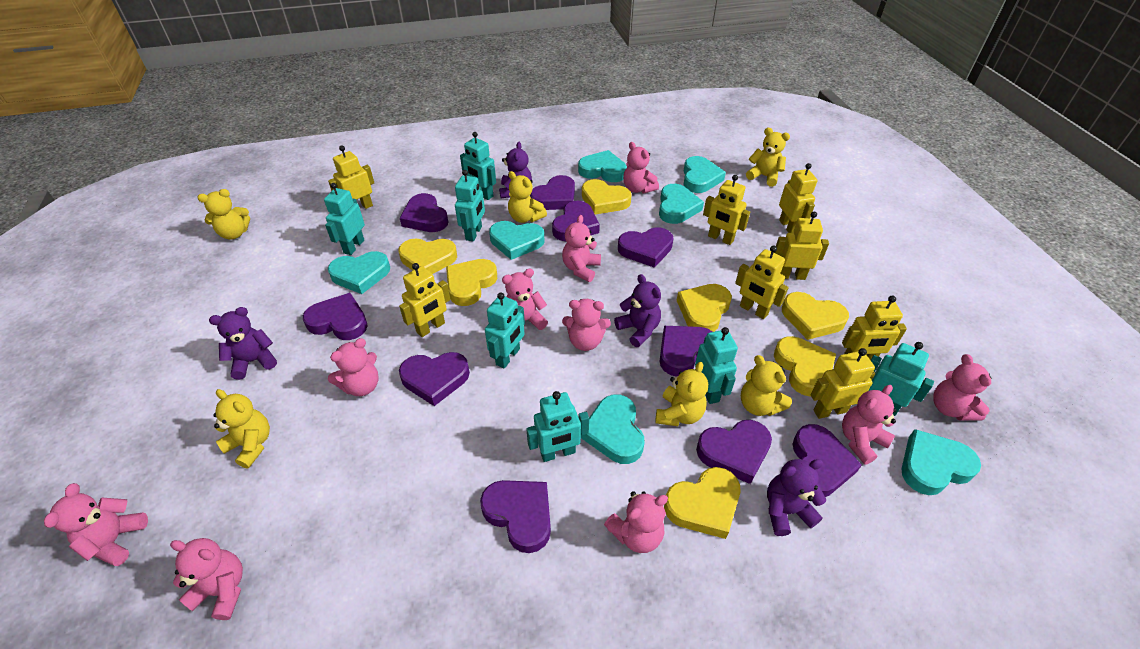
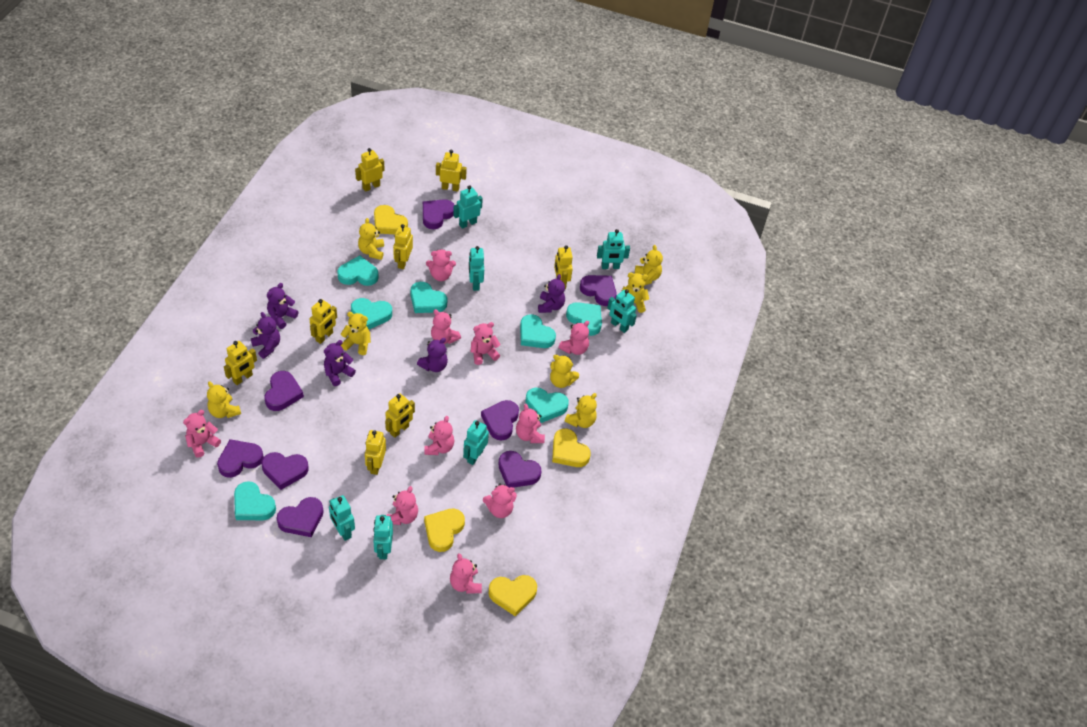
purple heart: [303,293,368,340] [399,352,470,406] [400,193,448,232] [480,480,551,553] [530,175,575,210] [552,201,600,241] [618,227,674,268] [660,326,713,377] [696,420,772,484] [792,424,862,497] = 10 -> [217,439,264,478] [262,452,309,490] [264,371,304,411] [277,497,324,537] [423,199,454,229] [481,400,519,440] [499,451,541,488] [580,275,616,306] = 8
purple teddy bear: [209,307,277,380] [499,142,532,198] [614,274,661,347] [767,459,826,536] = 4 -> [251,312,280,359] [267,283,299,329] [324,340,356,386] [417,338,448,372] [538,274,565,313] = 5
yellow heart: [399,238,457,274] [446,259,497,306] [582,179,632,215] [664,467,740,539] [676,284,732,332] [774,336,836,397] [782,292,849,340] = 7 -> [374,205,408,234] [424,509,465,552] [488,575,537,616] [552,428,591,467] = 4
yellow teddy bear: [197,189,250,240] [213,389,270,469] [508,171,547,223] [655,362,708,426] [741,355,792,416] [746,128,790,187] = 6 -> [207,381,241,418] [341,312,371,355] [358,218,384,260] [550,355,579,388] [565,393,597,428] [622,273,649,313] [635,245,663,285] = 7

